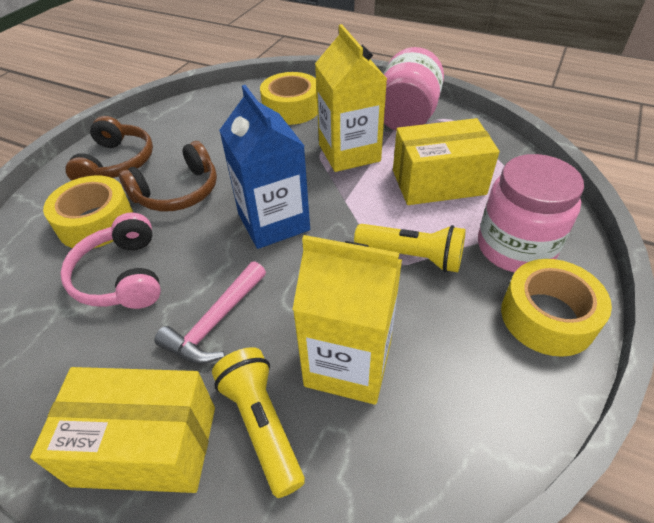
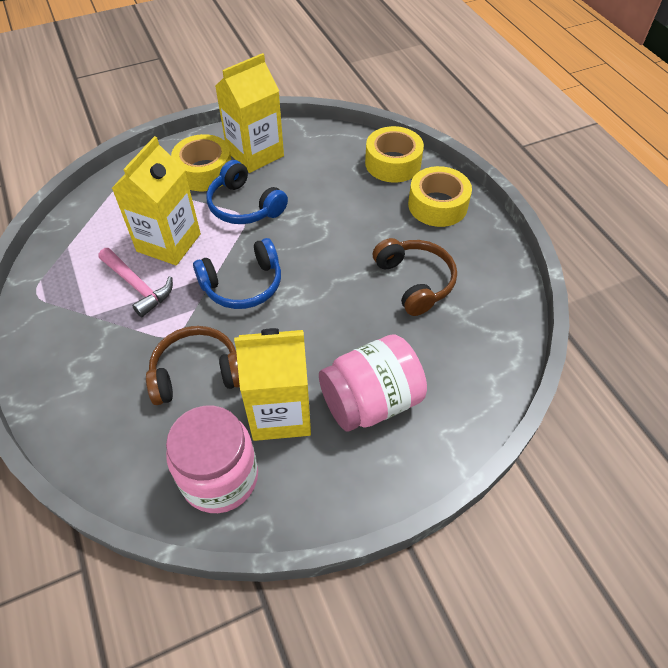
blue carton: [219,85,310,249] = 1 -> none = 0
blue headphones: none = 0 -> [193,238,281,309] [206,160,288,224] = 2
pink headphones: [60,212,161,309] = 1 -> none = 0
yellow box: [30,367,215,493] [393,118,500,205] = 2 -> none = 0
yellow carton: [292,235,402,405] [315,24,387,172] = 2 -> [112,136,201,265] [215,53,284,173] [234,328,311,441] = 3
yellow flashlight: [212,347,305,498] [354,224,466,272] = 2 -> none = 0

